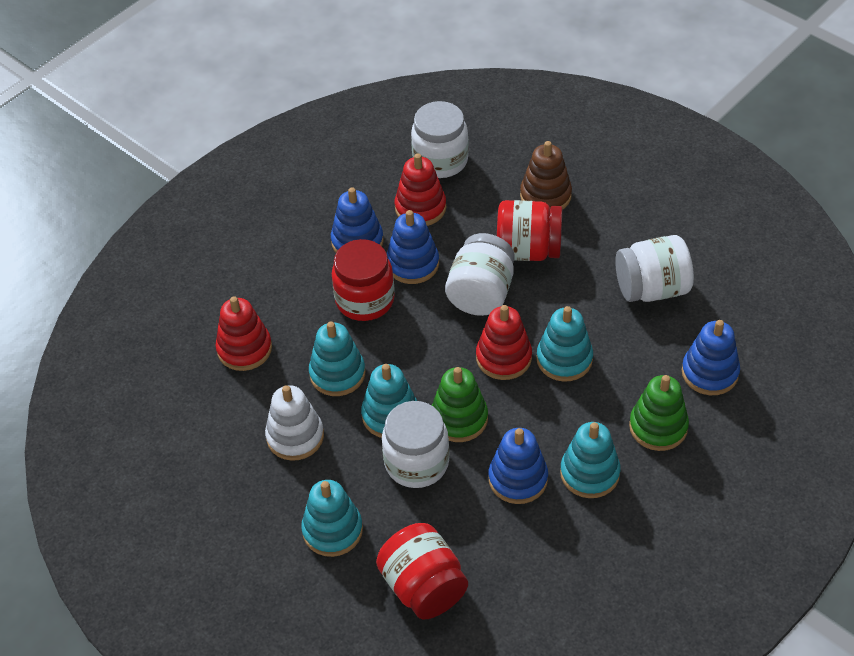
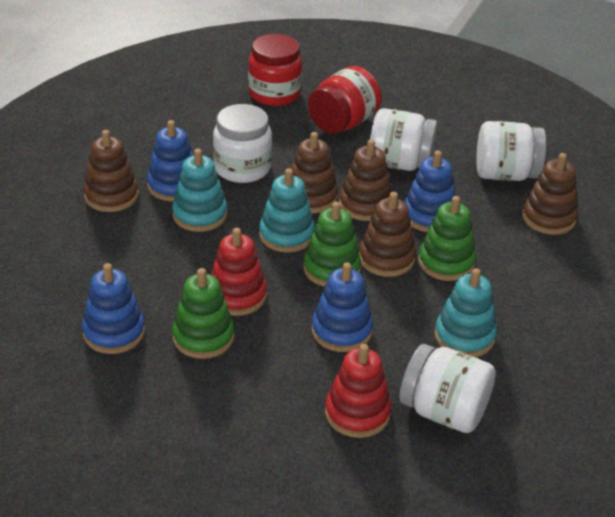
brown stacking toy: [520,141,572,210] = 1 -> [83,130,139,212] [291,132,338,214] [339,139,392,221] [359,192,416,277] [522,153,578,235] = 5
green stacking toy: [432,367,488,442] [629,375,689,451] = 2 -> [172,268,234,359] [303,202,361,287] [418,196,476,281] = 3
red jar: [332,239,395,321] [376,523,468,619] [497,200,562,261] = 3 -> [248,34,302,106] [308,66,382,134] = 2
red stacking toy: [215,296,272,371] [395,153,446,226] [476,305,532,380] = 3 -> [211,228,267,316] [325,344,391,438] = 2
turquoise stacking toy: [301,480,363,557] [309,322,366,396] [361,364,417,438] [537,306,593,382] [560,422,621,498] = 5 -> [172,149,227,232] [259,168,315,253] [435,268,497,357] = 3
white stacking toy: [265,385,324,461] = 1 -> none = 0

